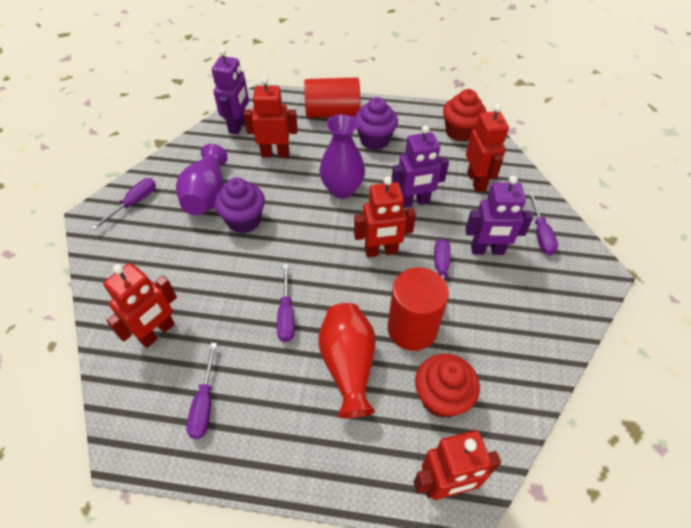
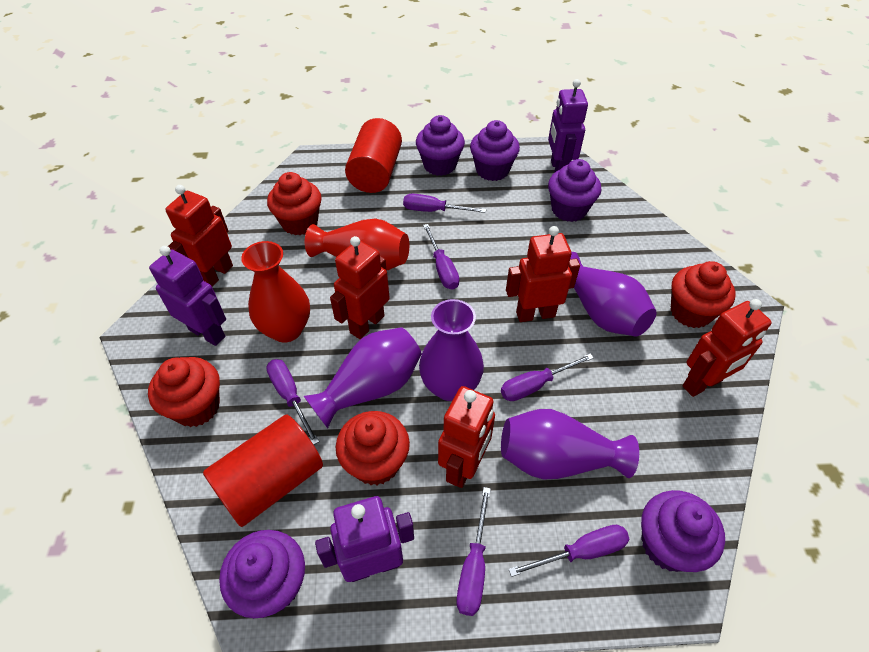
purple cupcake: [214,178,265,233] [354,97,398,150] = 2 -> [219,530,305,618] [416,115,465,176] [470,120,520,181] [548,159,601,222] [641,490,725,572] = 5
purple screwdriver: [91,178,156,230] [186,343,217,439] [277,264,295,342] [434,239,451,312] [528,192,558,255] = 5 -> [266,359,319,445] [403,194,486,213] [423,224,459,290] [456,487,491,616] [501,353,594,401] [509,525,630,577] = 6
purple vase: [176,144,228,215] [319,114,365,199] = 2 -> [304,327,422,428] [419,299,484,401] [501,409,639,480] [570,252,657,337] = 4
red cupcake: [415,354,480,418] [443,89,486,142] = 2 -> [148,357,220,427] [267,172,322,235] [336,411,410,485] [671,261,735,328] = 4
red vase: [318,303,376,418] = 1 -> [241,241,310,343] [305,218,409,270] = 2

